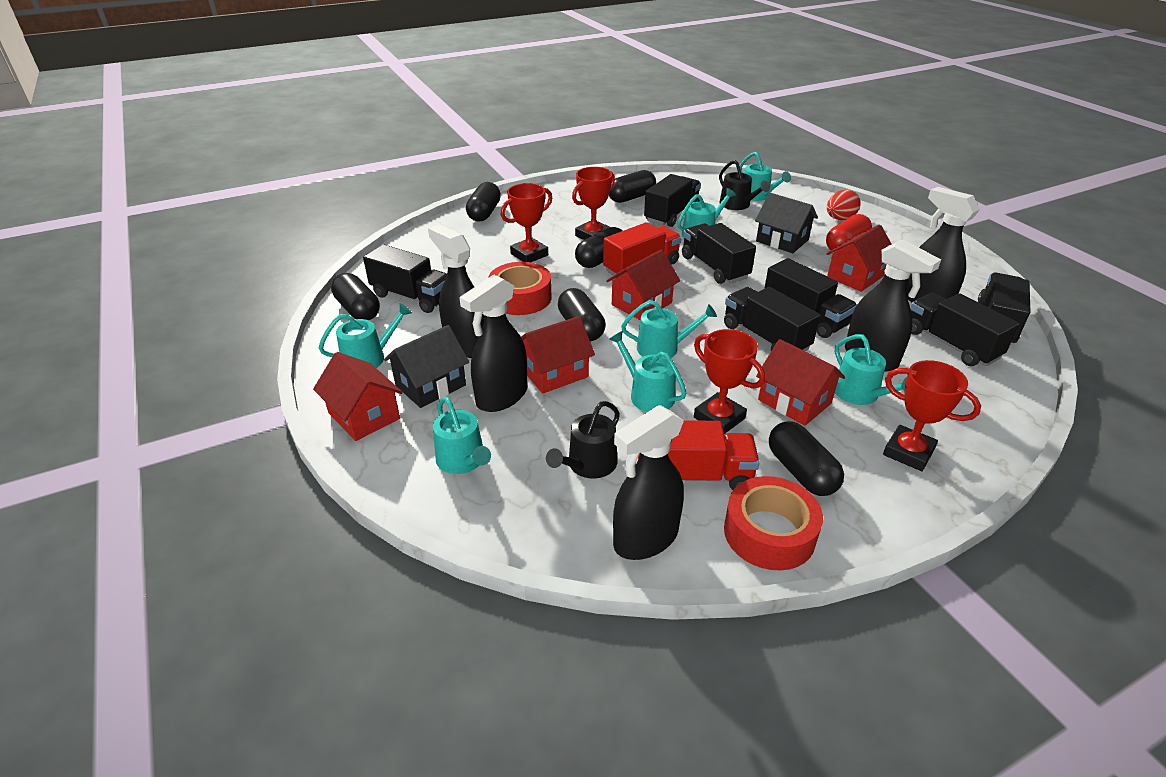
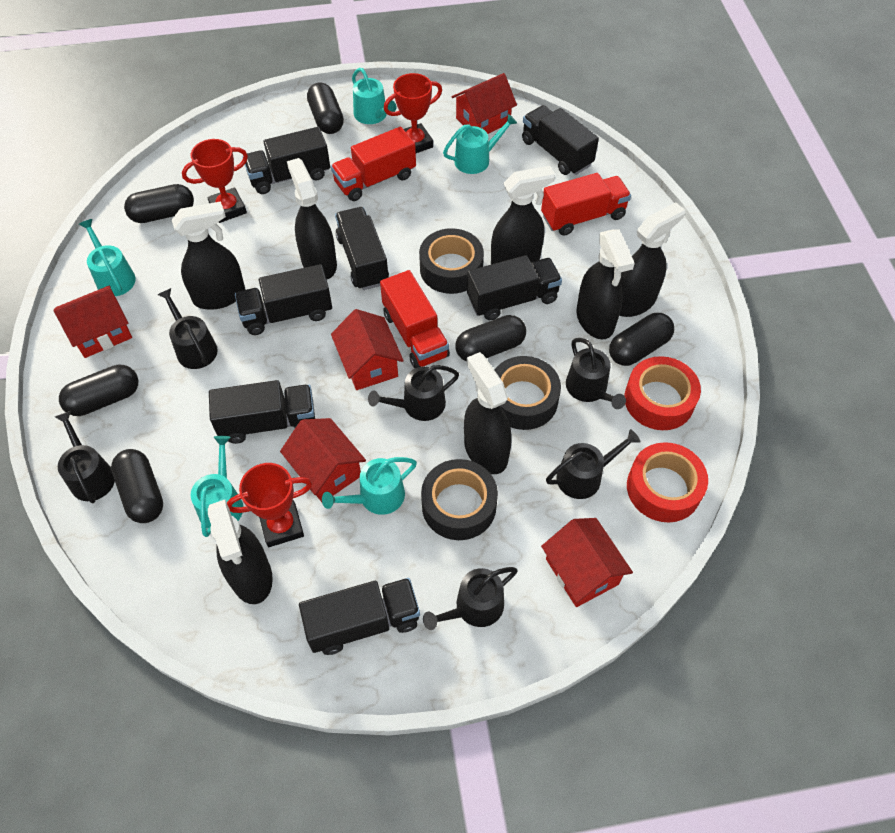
black house: [384,325,469,408] [755,193,818,253] = 2 -> none = 0
black spray bottle: [428,224,484,358] [459,274,527,412] [613,405,684,560] [845,239,941,371] [906,187,980,302] = 5 -> [172,201,245,310] [208,500,273,604] [287,158,337,280] [464,352,512,474] [491,166,555,264] [577,229,635,339] [619,202,685,317] = 7
black tape: none = 0 -> [419,228,484,294] [421,459,498,540] [495,356,561,430] = 3
black watering can: [546,401,620,479] [719,160,770,210] = 2 -> [55,411,115,503] [158,288,218,369] [368,365,459,421] [423,567,518,630] [546,429,641,499] [566,338,626,409] = 6
red capsule: [826,214,872,252] = 1 -> none = 0
red egg: [827,190,861,220] = 1 -> none = 0
red trophy: [501,183,552,262] [572,167,615,240] [694,329,765,434] [883,360,981,471] = 4 -> [182,139,248,223] [227,463,312,547] [384,73,442,153] = 3
red truck: [603,222,682,276] [638,420,760,490] = 2 -> [331,127,416,201] [380,270,450,368] [541,173,631,236] = 3
turquoise watering can: [319,303,412,368] [433,397,491,474] [609,331,686,412] [621,300,717,358] [677,188,736,238] [740,152,791,201] [835,334,907,405] = 7 -> [79,219,136,296] [191,436,243,537] [322,457,417,515] [352,68,396,124] [443,114,517,174] = 5

